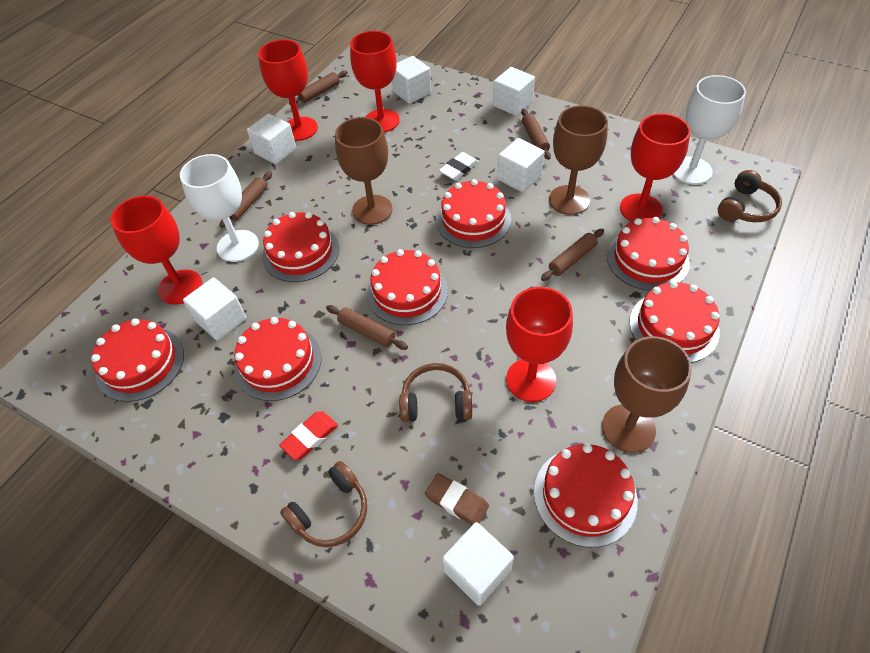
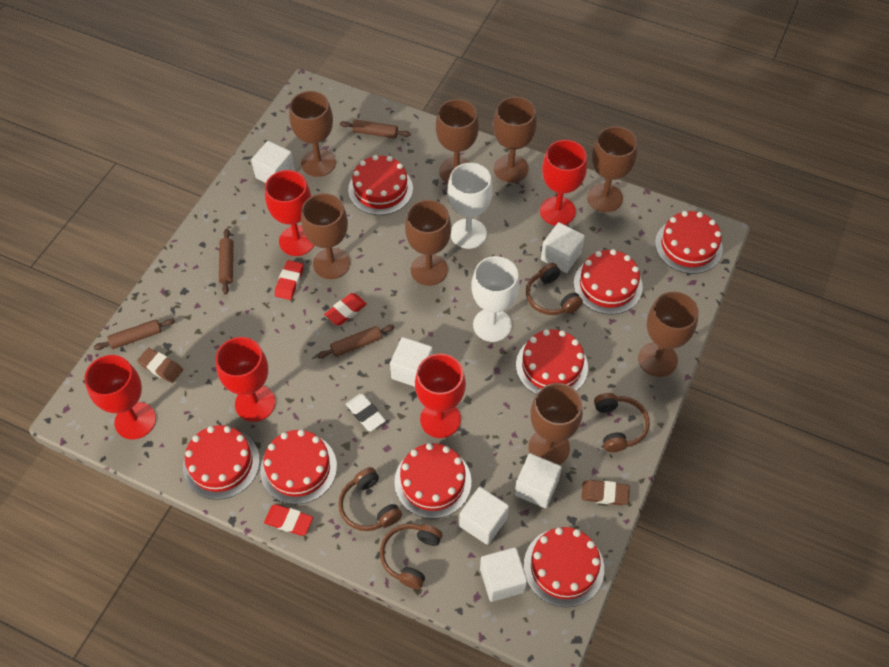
brown eraser: [425,473,489,525] = 1 -> [137,348,183,383] [581,480,630,506] = 2
brown goblet: [335,117,392,225] [549,105,608,215] [602,336,692,453] = 3 -> [289,91,336,177] [301,193,350,279] [405,200,451,286] [436,99,479,183] [493,97,537,183] [528,383,583,465] [587,126,638,212] [638,292,699,377] = 8
brown headphones: [280,461,367,547] [399,363,472,422] [718,170,782,222] = 3 -> [338,467,402,531] [380,523,442,589] [526,263,583,315] [594,393,650,452] = 4
brown rolling pin: [219,172,272,228] [289,70,348,105] [326,305,408,350] [521,108,551,160] [541,229,604,281] = 5 -> [94,318,175,350] [219,229,233,295] [317,325,395,358] [340,119,411,138] = 4
red eraser: [279,411,338,460] = 1 -> [264,504,313,536] [275,260,304,300] [324,293,367,325] = 3

